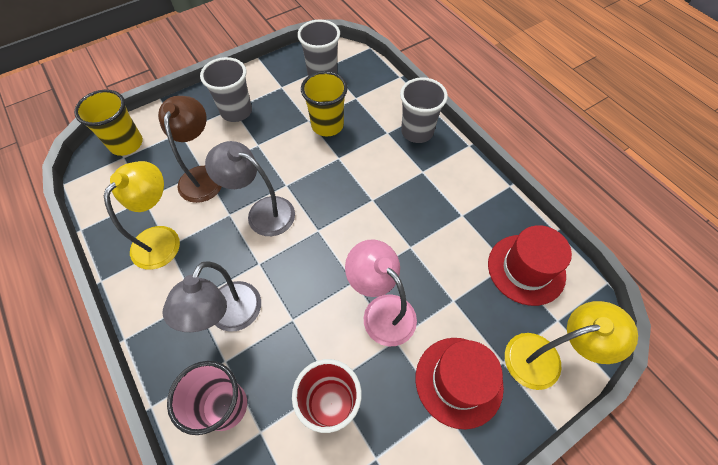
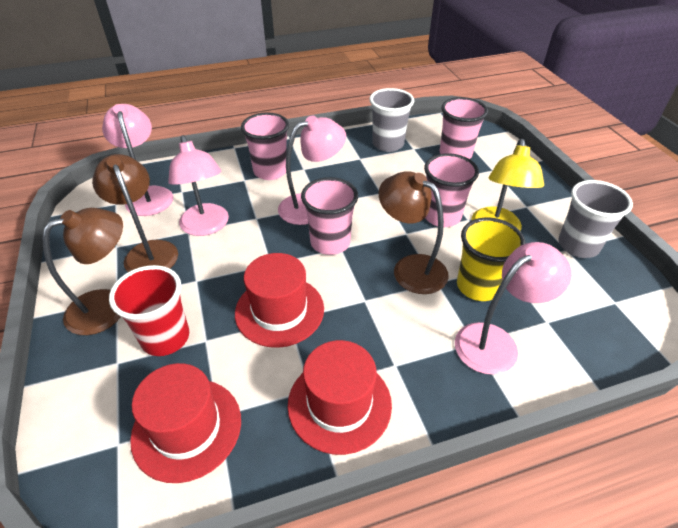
brown lamp: [158,96,222,203] = 1 -> [42,208,123,335] [92,154,178,272] [379,171,449,294] = 3
grey cup: [200,57,252,122] [297,19,340,76] [400,77,448,143] = 3 -> [370,88,414,152] [558,180,633,258] = 2
grey lamp: [162,261,261,332] [205,141,295,236] = 2 -> none = 0
pink cup: [167,361,247,435] = 1 -> [241,113,289,180] [301,177,358,255] [424,153,479,227] [440,97,488,159] = 4
pink lamp: [345,239,417,346] = 1 -> [102,104,173,216] [168,135,229,236] [278,115,346,225] [455,242,572,375] = 4
red hat: [416,338,504,429] [488,225,572,306] = 2 -> [130,363,241,483] [235,253,324,348] [288,340,392,455] = 3
yellow cup: [74,90,143,156] [301,71,348,136] = 2 -> [457,217,525,301] = 1
yellow lamp: [104,161,180,270] [505,301,638,390] = 2 -> [471,139,544,231] = 1

